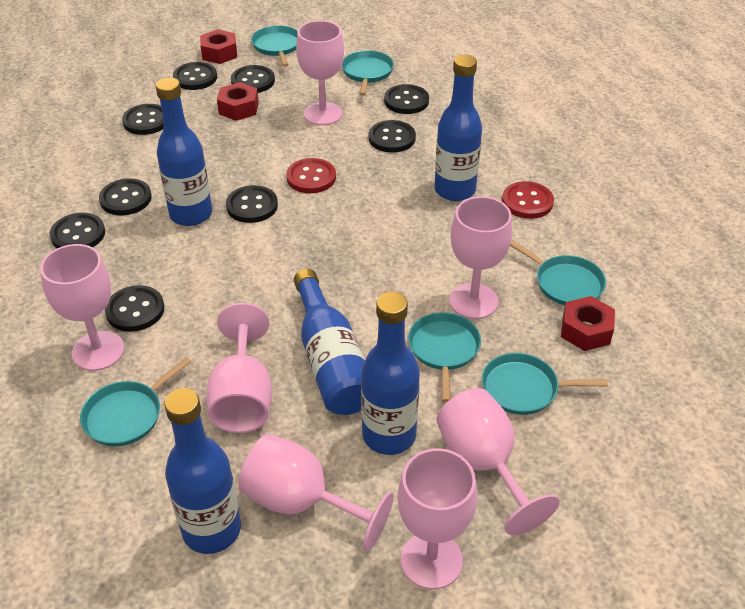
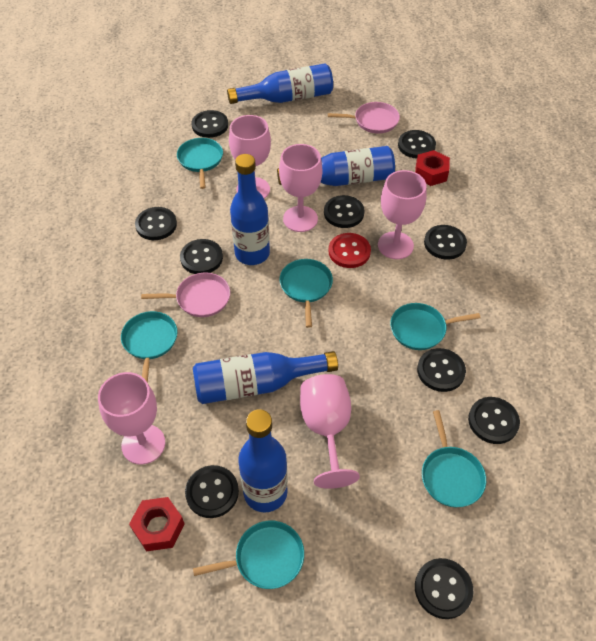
black button: [49,213,105,248] [99,178,152,215] [105,285,164,332] [122,104,164,135] [173,62,217,90] [226,185,278,223] [231,65,275,93] [369,120,416,153] [384,84,429,114] = 9 -> [135,207,177,240] [180,239,223,274] [185,465,239,518] [191,110,228,138] [324,195,364,228] [398,130,436,159] [415,558,473,619] [417,348,466,392] [424,225,467,260] [468,397,520,444] = 10
pink goblet: [40,244,125,371] [206,303,272,433] [238,434,394,551] [296,21,344,125] [398,448,477,589] [436,388,560,535] [449,196,512,319] = 7 -> [98,372,165,465] [229,115,271,199] [279,144,322,232] [300,374,360,489] [378,170,427,259] = 5
pink pan: none = 0 -> [141,273,230,317] [328,102,400,134] = 2
red button: [286,158,336,193] [502,181,554,219] = 2 -> [329,233,371,268] = 1
red nut: [200,29,237,64] [217,82,259,121] [561,296,615,351] = 3 -> [129,497,185,551] [415,150,450,186] = 2

